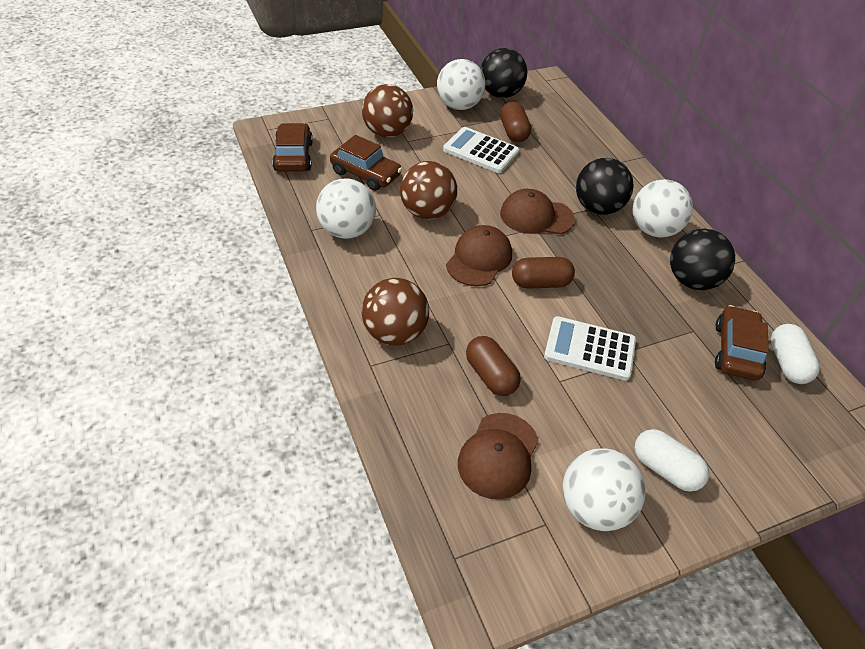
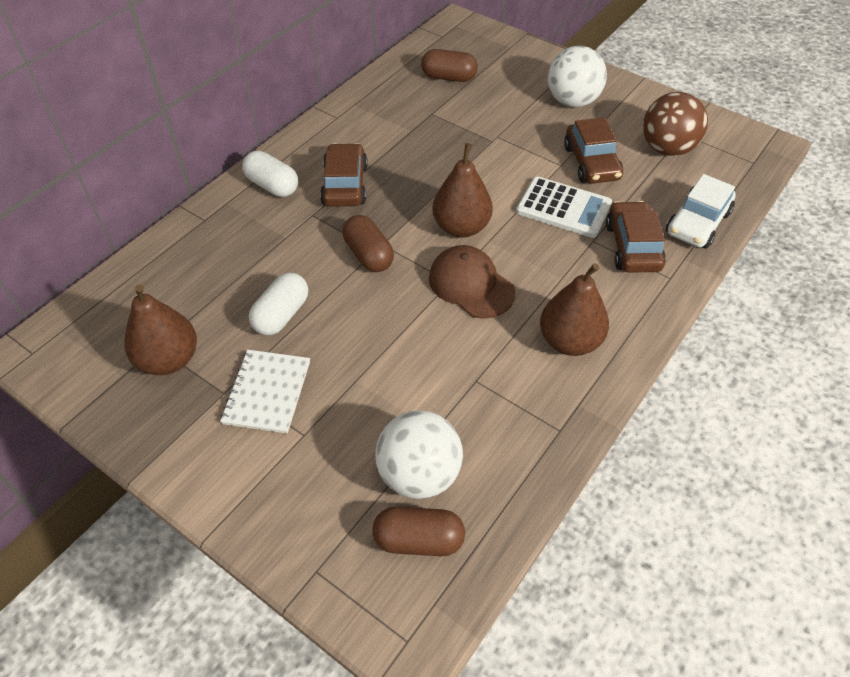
black ball: [480,48,527,98] [576,158,634,215] [670,229,735,290] = 3 -> none = 0
brown ball: [361,278,429,345] [362,84,413,138] [400,161,457,219] = 3 -> [643,92,708,156] = 1
brown cap: [446,225,512,286] [458,413,539,499] [500,189,575,234] = 3 -> [429,245,515,319] = 1
brown pear: none = 0 -> [124,284,197,375] [432,143,493,238] [540,263,609,356] = 3
white ball: [316,178,376,239] [437,59,485,110] [562,448,646,531] [633,179,693,238] = 4 -> [375,410,463,499] [548,46,607,107] = 2
white calculator: [443,127,520,173] [544,316,636,381] = 2 -> [516,176,612,238] = 1
white car: none = 0 -> [666,174,736,248] = 1
white notebook: none = 0 -> [220,350,310,434] = 1

